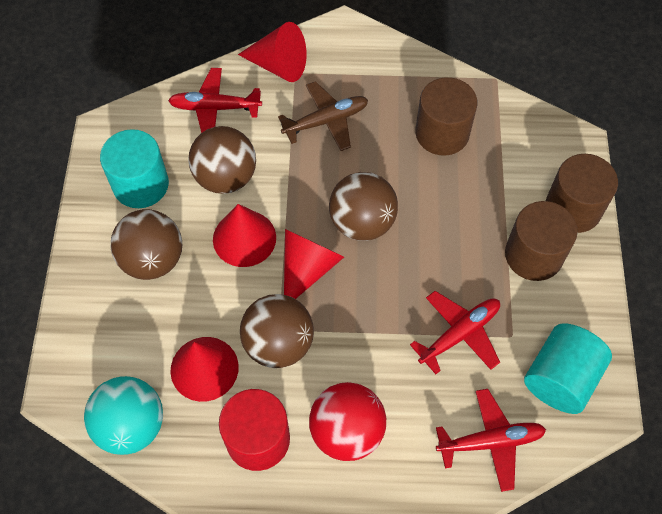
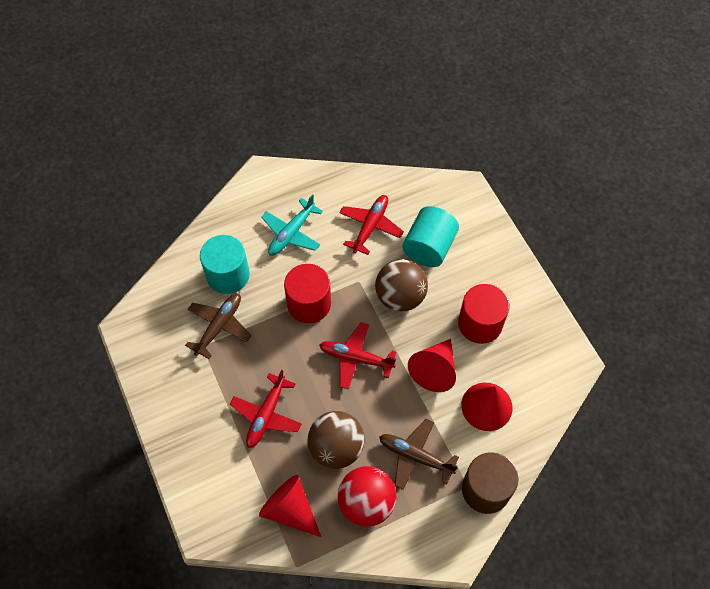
brown ball: [111,209,182,280] [188,126,256,194] [240,294,314,368] [329,172,398,241] = 4 -> [308,411,364,469] [375,259,428,312] = 2
brown cylinder: [415,77,478,156] [505,201,578,281] [546,154,618,233] = 3 -> [462,452,518,514] = 1
brown plane: [278,81,368,151] = 1 -> [185,293,252,359] [379,419,459,490] = 2
red cone: [170,337,239,402] [213,204,276,267] [238,22,307,82] [284,229,344,299] = 4 -> [259,475,321,537] [408,339,456,392] [461,383,513,431] = 3
red cylinder: [219,389,290,471] = 1 -> [284,264,331,323] [458,284,509,344] = 2
turquoise ball: [84,376,163,455] = 1 -> none = 0
turquoise plane: none = 0 -> [261,194,323,256] = 1

